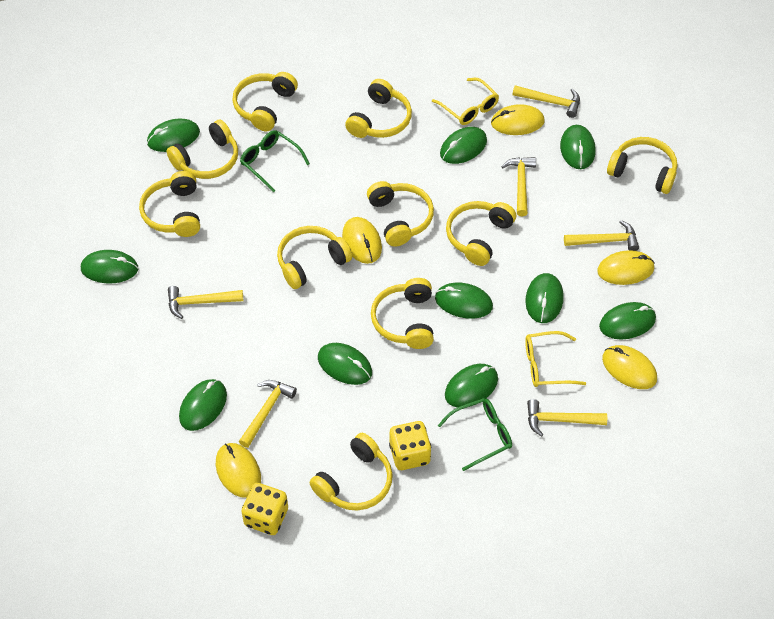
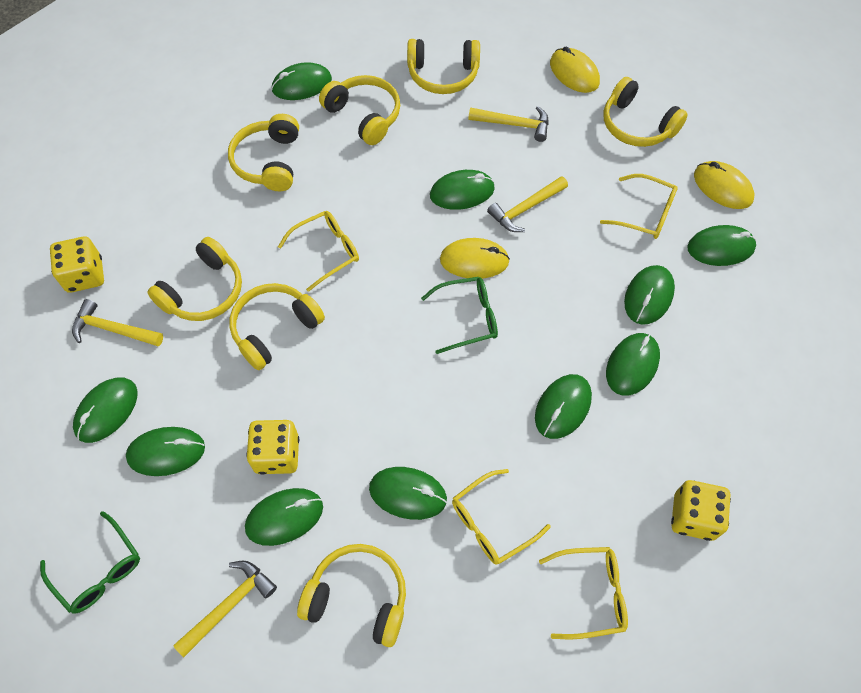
yellow dice: [241,483,288,535] [389,421,431,470] = 2 -> [50,236,104,293] [246,420,299,475] [671,480,731,541] = 3
yellow glasses: [432,78,499,125] [525,331,586,387] = 2 -> [278,211,359,292] [452,469,551,565] [539,547,628,639] [600,174,678,239] = 4
yellow hammer: [168,286,243,319] [239,380,297,448] [501,157,536,216] [513,85,580,118] [527,399,607,437] [564,220,639,251] = 6 -> [72,299,163,347] [173,561,277,657] [468,106,549,142] [487,176,568,232] = 4
yellow headphones: [139,171,200,237] [167,120,238,179] [232,72,298,131] [277,226,352,289] [310,433,393,511] [345,79,412,138] [367,181,434,247] [371,278,434,349] [446,201,516,266] [607,137,677,194] = 10 -> [147,237,242,321] [228,114,299,191] [229,283,325,370] [297,544,406,647] [319,75,400,145] [407,39,480,94] [603,77,688,147] = 7
yellow mouse: [216,443,261,498] [342,217,382,264] [491,104,544,135] [597,250,655,285] [602,345,657,389] = 5 -> [440,238,510,279] [550,46,600,93] [694,161,754,209] = 3

